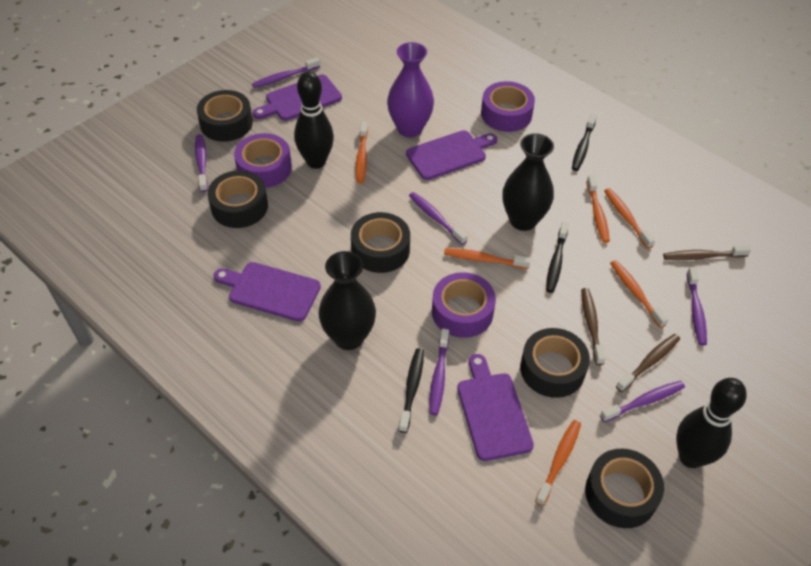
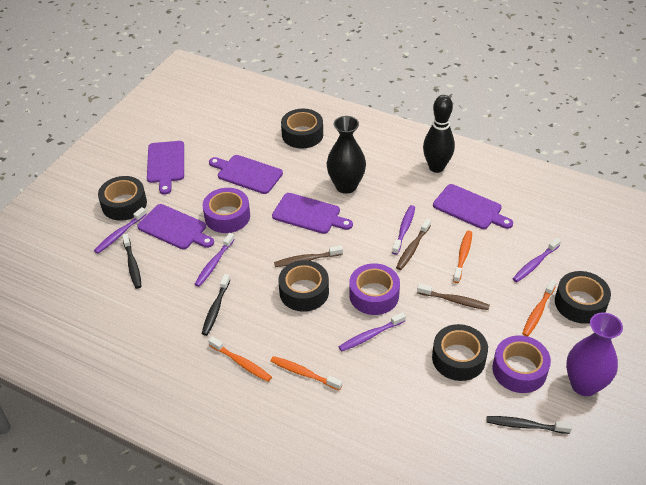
black bowling pin: [294,72,334,169] [676,378,747,468] = 2 -> [423,95,455,173] = 1
black vase: [318,251,376,350] [503,133,554,231] = 2 -> [327,116,366,194] = 1
orange toothbrush: [356,122,368,183] [444,248,531,269] [535,420,581,506] [586,175,610,243] [604,188,655,249] [610,260,668,328] = 6 -> [208,337,272,382] [270,356,342,391] [453,231,472,283] [522,279,556,337] = 4
purple cutting board: [214,262,321,322] [253,74,342,121] [406,130,497,180] [457,354,534,461] = 4 -> [137,204,214,249] [147,141,184,194] [209,155,283,194] [272,193,353,234] [433,184,513,229] = 5
purple toothbrush: [195,134,208,192] [252,57,320,88] [409,192,468,245] [429,329,449,415] [600,381,685,422] [687,267,707,345] = 6 -> [94,207,147,254] [195,233,235,287] [339,312,406,352] [392,205,415,255] [513,238,561,282] = 5

